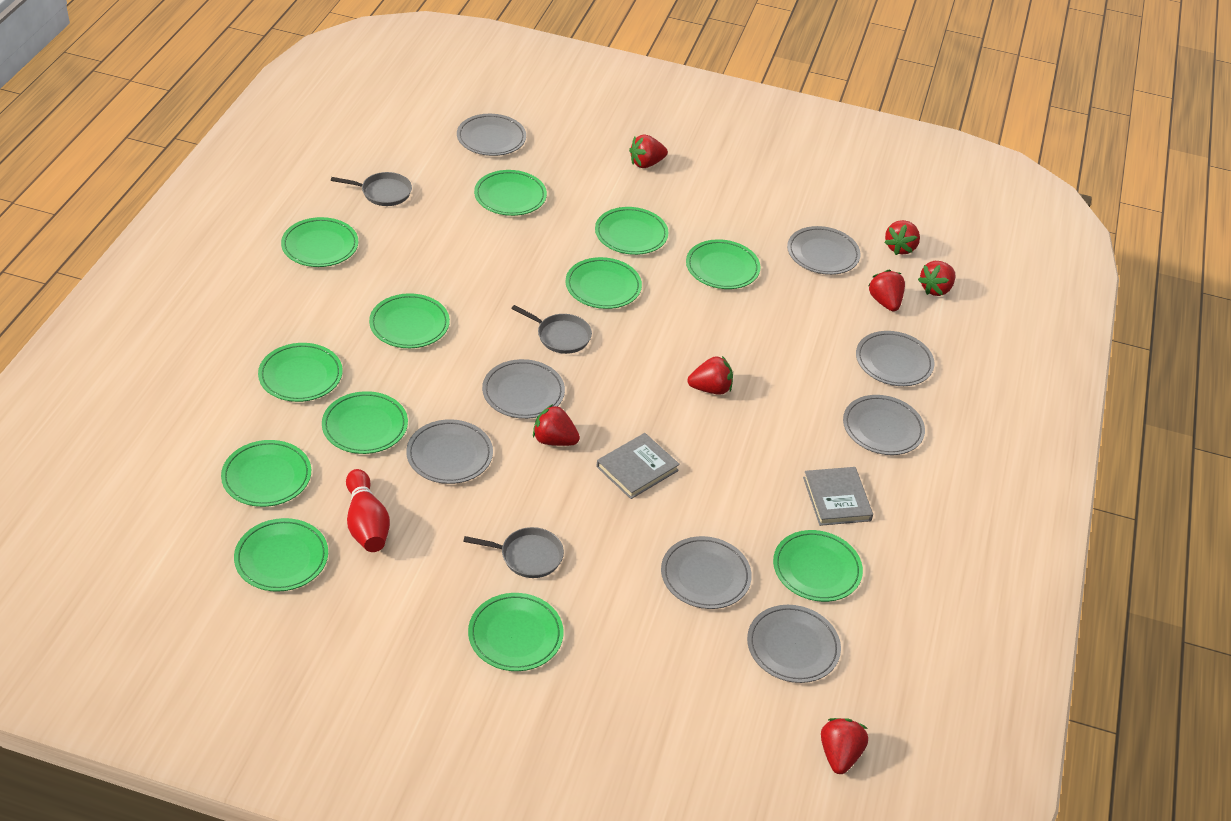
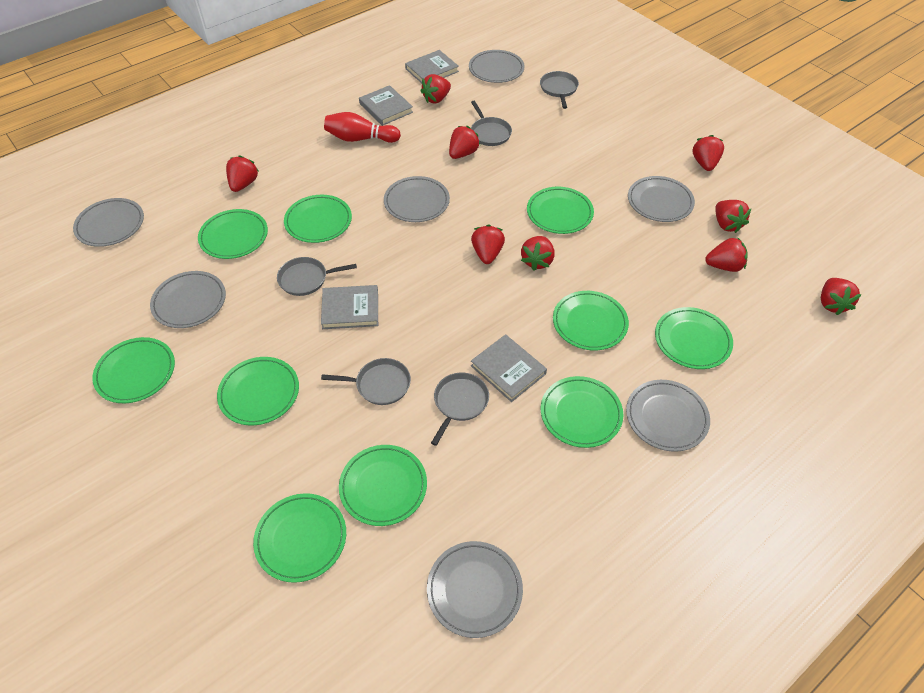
green plate: [221,440,311,507] [234,518,328,592] [258,343,343,402] [281,217,358,267] [322,391,408,454] [369,293,450,348] [468,593,563,671] [474,170,547,216] [566,257,642,309] [595,207,669,255] [686,239,760,289] [773,530,863,602] = 12 -> [92,337,175,403] [198,209,268,259] [217,357,299,425] [253,493,346,583] [284,195,352,243] [339,445,427,526] [527,187,594,234] [541,376,623,448] [553,291,629,350] [655,307,733,369] = 10
grey book: [596,433,680,499] [803,467,873,526] = 2 -> [321,285,378,329] [359,85,413,126] [405,50,459,83] [471,334,547,402] = 4
grey pan: [331,172,412,206] [463,527,564,578] [511,305,592,354] = 3 -> [277,257,357,296] [321,358,411,405] [431,373,489,446] [471,101,512,146] [540,71,579,109] = 5
grey plate: [406,419,493,484] [457,114,526,156] [482,359,565,419] [661,536,752,609] [747,605,841,683] [787,226,861,275] [843,395,925,455] [856,331,934,386] = 8 -> [73,198,144,247] [150,271,226,328] [384,176,450,222] [427,541,523,638] [469,50,525,83] [626,380,710,452] [628,176,695,222] = 7
red strawberry: [533,404,580,446] [629,134,668,168] [688,356,733,395] [821,718,868,774] [868,270,905,311] [884,220,920,255] [918,261,955,296] = 7 -> [226,155,258,192] [420,74,451,103] [449,126,480,159] [471,225,505,264] [521,236,555,271] [692,135,724,171] [705,237,748,272] [715,200,751,233] [821,278,862,315] = 9

